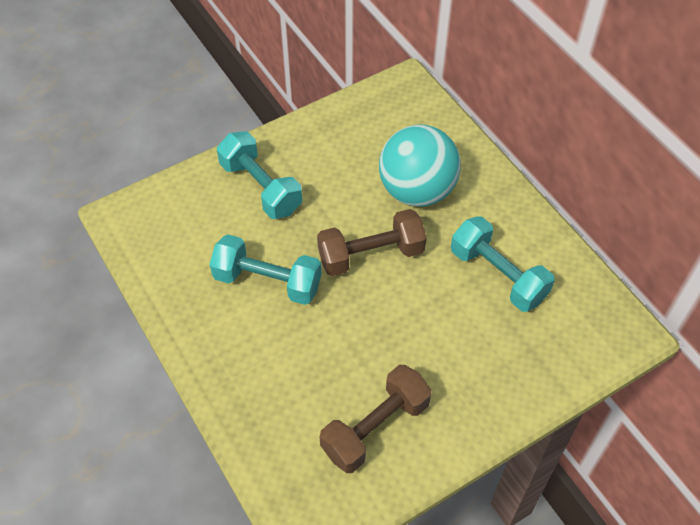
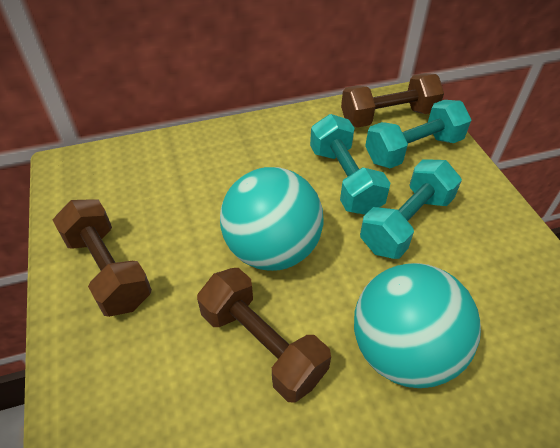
brown dumbbell: [317,209,427,276] [320,365,432,473] = 2 -> [53,199,152,317] [197,268,331,403] [341,73,444,128] = 3
turquoise ball: [379,124,461,207] = 1 -> [220,167,323,271] [354,263,481,388] = 2

